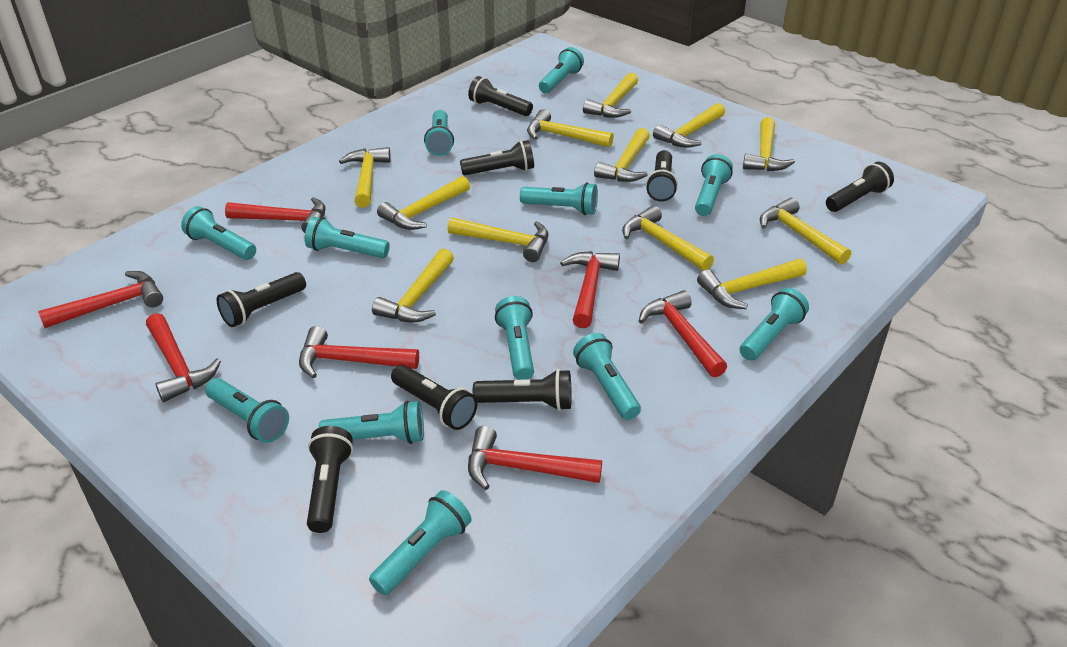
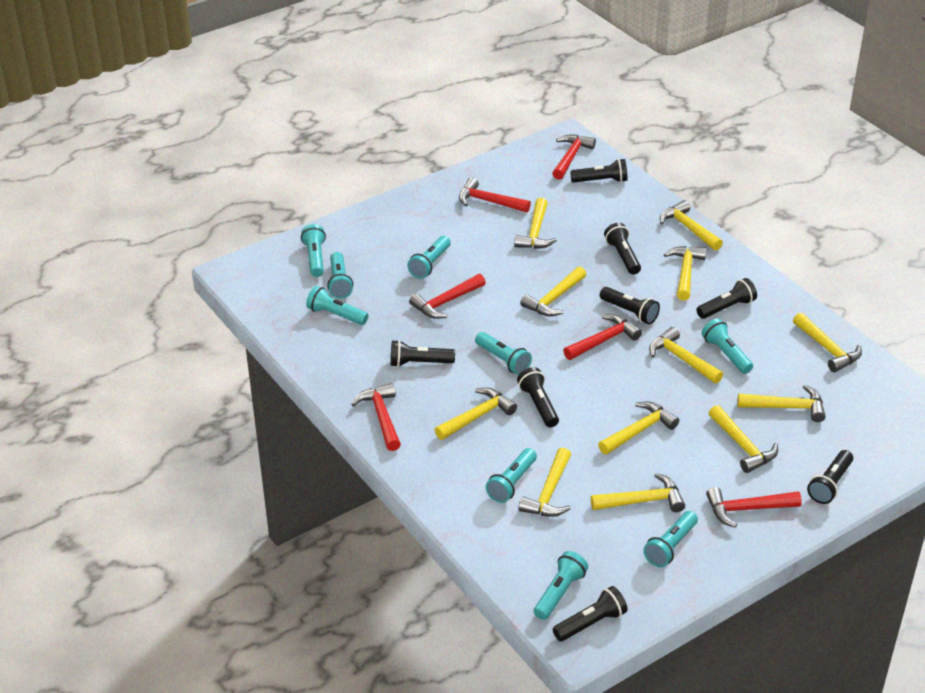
red hammer: [38,271,163,328] [146,313,221,402] [225,197,326,233] [299,326,419,378] [468,426,602,490] [560,251,620,328] [639,290,727,378] = 7 -> [351,383,401,451] [409,274,486,319] [459,178,531,212] [552,135,596,180] [563,314,642,360] [706,487,802,528] = 6
turquoise flashlight: [181,206,256,260] [205,378,289,443] [305,217,390,258] [318,401,424,444] [369,490,472,595] [424,110,454,156] [495,296,534,380] [520,182,598,215] [539,47,584,93] [573,333,641,420] [695,154,733,216] [740,288,809,361] = 12 -> [301,224,326,277] [306,286,368,325] [327,252,353,299] [407,236,451,279] [475,332,532,375] [486,448,537,503] [534,551,588,620] [643,511,698,567] [702,319,753,374] = 9

